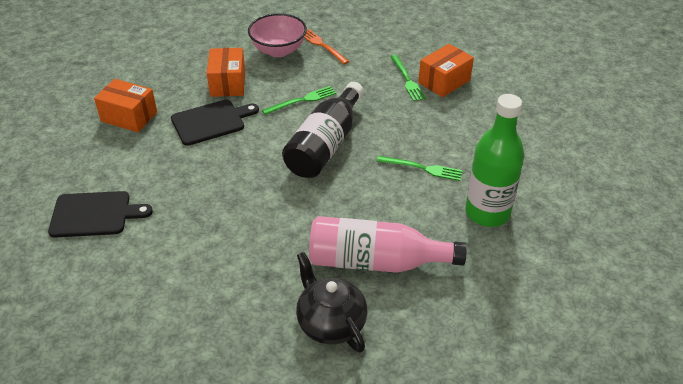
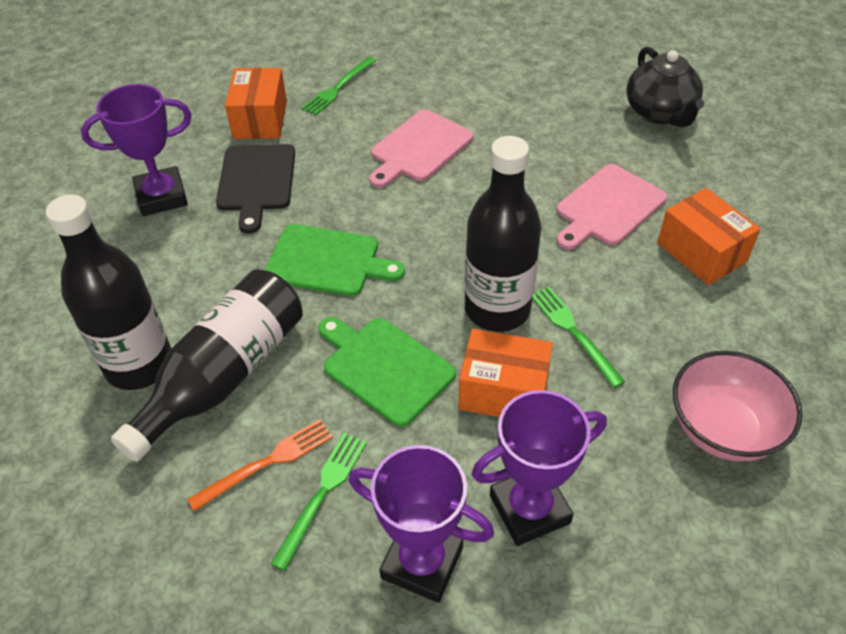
black bottle: [282,82,364,178] = 1 -> [46,194,172,390] [111,269,303,462] [465,136,541,332] = 3
black cutting board: [48,191,153,237] [171,100,259,146] = 2 -> [216,144,295,234] = 1
green bottle: [465,94,524,227] = 1 -> none = 0
green cutting board: none = 0 -> [265,224,405,296] [318,317,456,427] = 2
pink bottle: [309,216,467,273] = 1 -> none = 0
pink cutting board: none = 0 -> [369,109,474,188] [557,164,667,250] = 2
purple trophy: none = 0 -> [81,84,191,216] [349,445,494,603] [472,390,607,546] = 3

